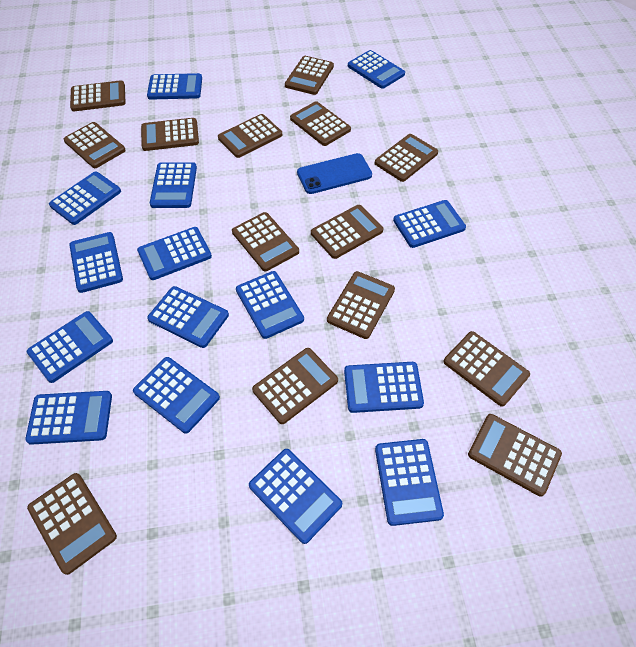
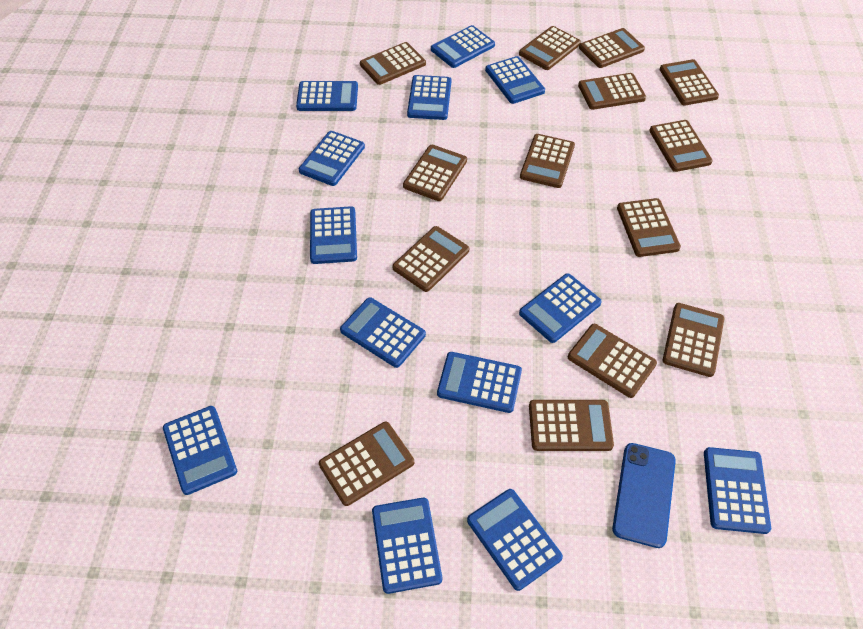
blue calculator: [25,391,112,445] [27,311,113,383] [49,171,121,225] [69,232,123,293] [133,357,220,434] [137,227,212,280] [147,73,202,100] [147,286,229,348] [150,162,197,208] [236,271,304,339] [249,449,342,544] [344,362,424,413] [348,50,405,89] [375,439,444,526] [393,200,466,248] = 15 -> [163,406,237,495] [296,81,358,111] [299,131,365,186] [310,206,357,264] [340,297,426,368] [372,498,442,594] [407,75,451,120] [431,25,495,68] [437,352,522,413] [467,489,563,591] [485,56,545,104] [519,273,602,343] [704,447,771,534] = 13

